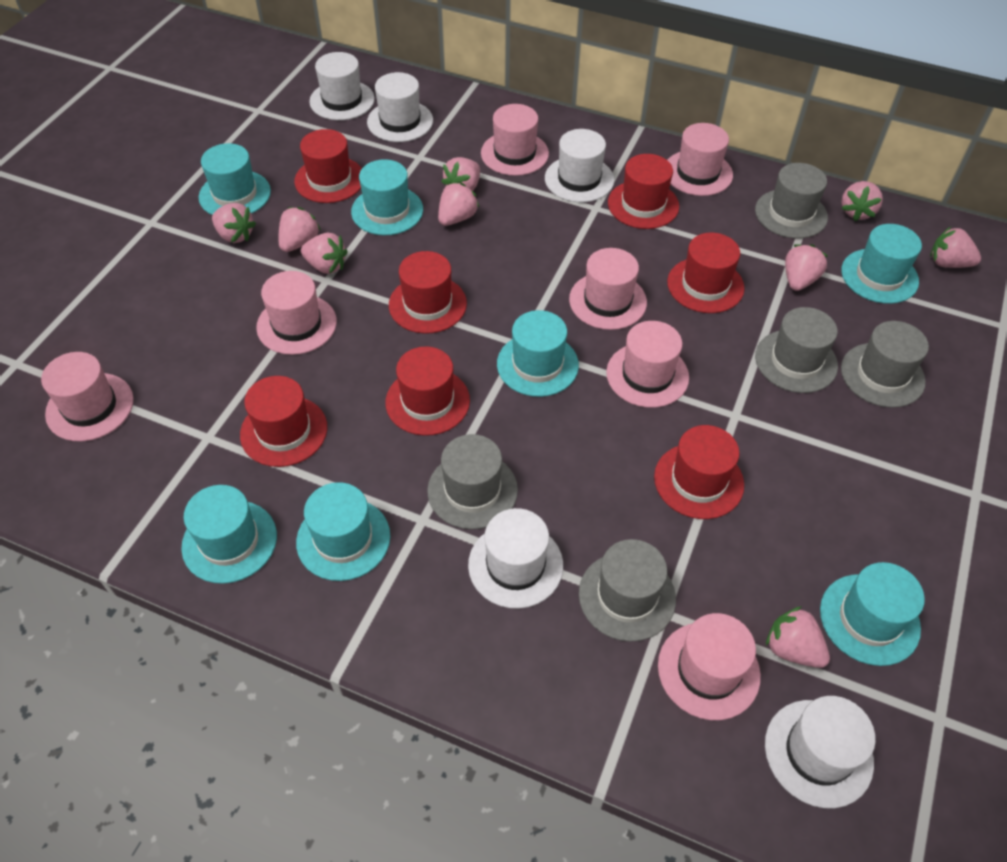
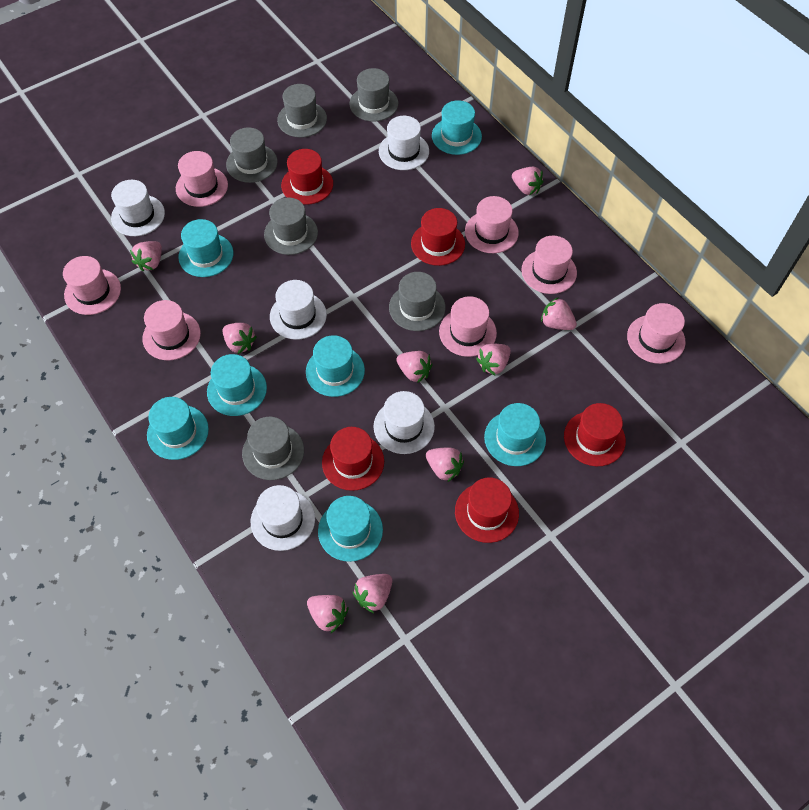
grey hat: [427,434,518,529] [579,539,676,642] [755,163,828,239] [755,307,838,393] [841,321,929,408] = 5 -> [226,127,278,183] [242,417,304,480] [264,198,318,255] [277,84,327,138] [349,68,398,122] [389,272,445,331] = 6
red hat: [240,376,327,467] [294,129,362,203] [385,346,470,436] [389,251,467,334] [608,154,679,229] [654,425,744,519] [667,232,745,313] = 7 -> [281,149,333,205] [322,427,384,491] [411,208,465,266] [455,477,519,543] [564,403,626,466] = 5

